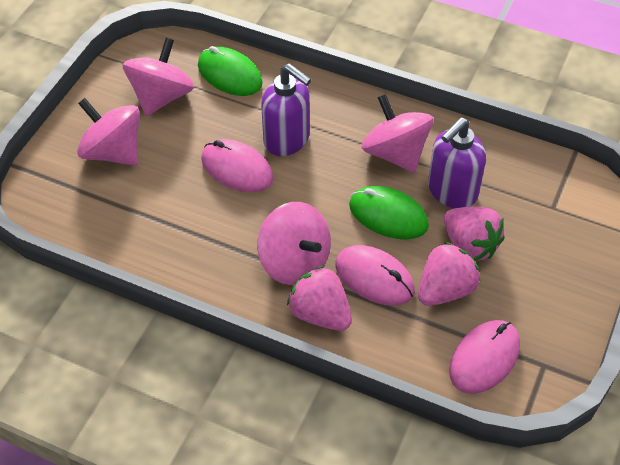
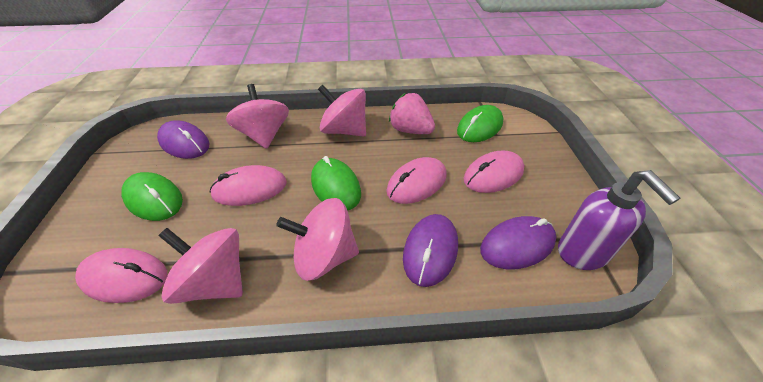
green mouse: [198,46,263,96] [349,186,429,239] = 2 -> [122,172,183,221] [311,156,361,210] [457,105,503,142] = 3
pink mouse: [201,139,273,192] [335,245,415,306] [449,320,520,394] = 3 -> [75,248,167,303] [210,165,287,206] [386,157,447,204] [463,150,524,193] = 4
pink strawberry: [287,266,352,331] [418,242,480,306] [444,207,505,261] = 3 -> [389,93,435,134] = 1
purple mouse: none = 0 -> [157,120,210,159] [403,214,458,287] [480,216,556,269] = 3
purple soap dispenser: [261,63,312,156] [428,117,486,208] = 2 -> [558,170,680,270] = 1

